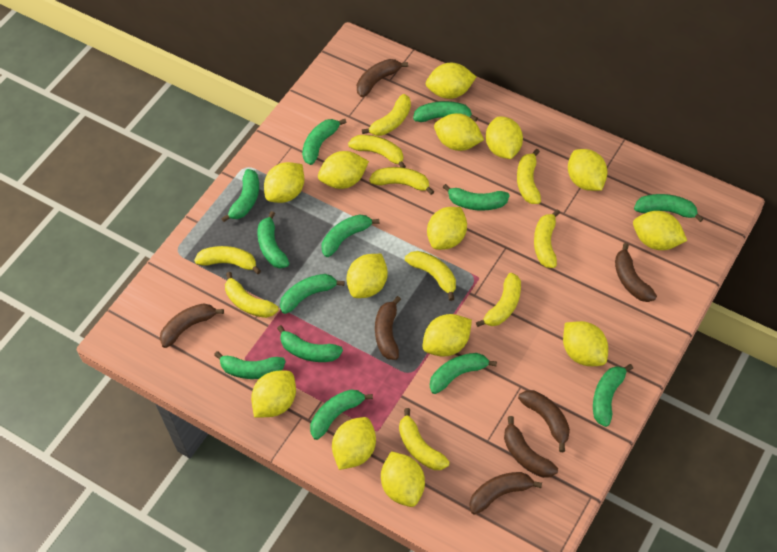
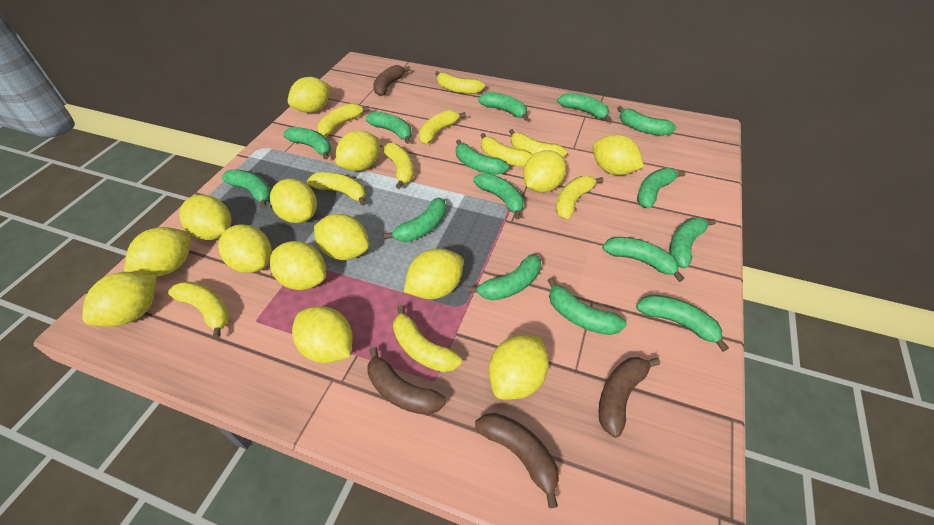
brown banana: [160,303,224,348] [357,59,408,97] [375,296,401,360] [469,472,542,515] [504,416,558,478] [518,390,570,452] [615,243,657,302] = 7 -> [368,347,446,415] [373,65,410,96] [475,413,559,508] [599,357,660,438] = 4
green banana: [214,351,286,379] [221,169,259,222] [257,211,289,269] [277,325,343,362] [280,274,345,314] [302,119,347,165] [310,390,373,440] [322,214,379,257] [413,101,478,122] [430,353,497,394] [443,184,510,211] [593,364,633,427] [634,194,704,222] = 13 -> [222,169,271,209] [283,127,331,160] [366,111,412,144] [384,198,446,242] [456,140,509,175] [468,254,541,301] [473,173,524,219] [478,92,529,121] [547,277,627,335] [557,93,612,122] [602,237,685,282] [617,106,676,136] [636,295,729,352] [637,168,686,208] [669,218,716,268] = 15

